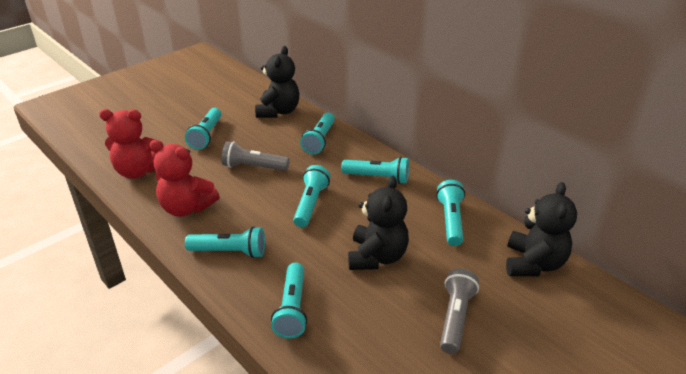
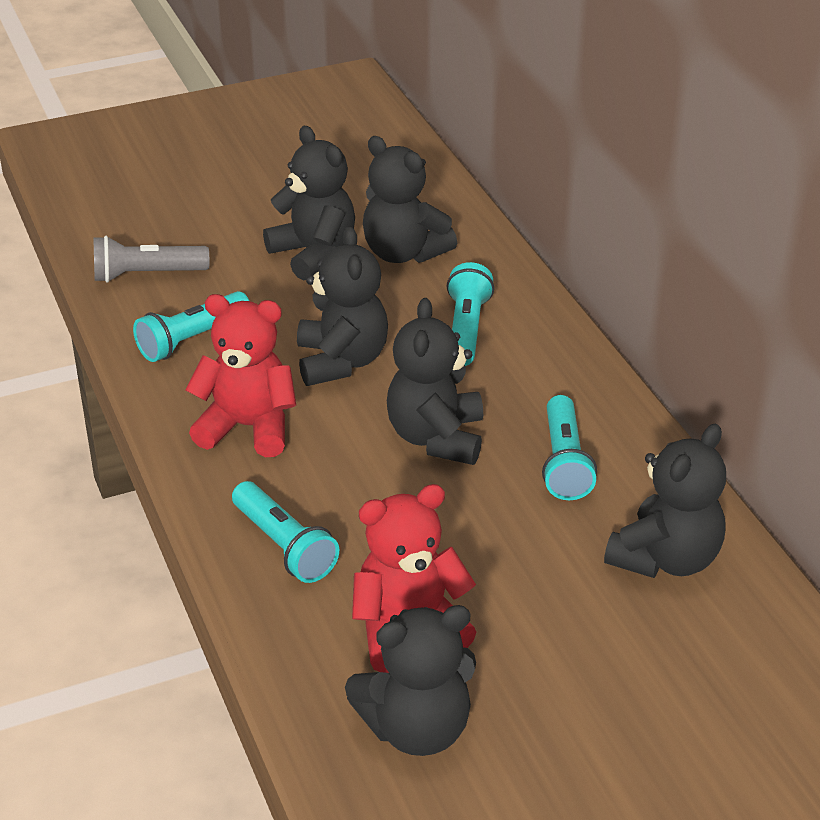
black teddy bear: [255,46,300,118] [348,175,409,270] [506,182,577,276] = 3 -> [263,126,355,280] [297,226,388,386] [345,605,476,756] [363,136,457,263] [387,298,483,465] [604,423,726,578] = 6
grey flashlight: [221,141,289,171] [440,269,479,354] = 2 -> [93,236,209,283] = 1
turquoise flashlight: [185,108,221,150] [185,226,265,258] [271,263,307,339] [293,165,330,227] [300,113,335,155] [341,157,409,184] [436,180,465,246] = 7 -> [133,291,249,362] [232,481,339,583] [447,262,494,366] [542,395,597,500] = 4

